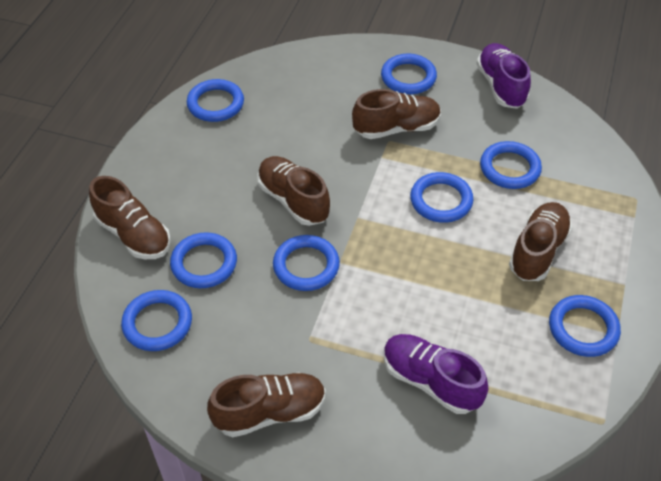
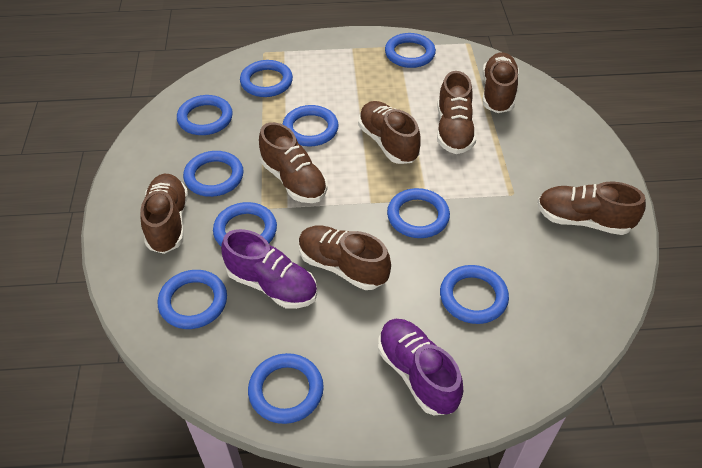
blue ring: [121,290,192,351] [170,232,237,288] [187,79,244,122] [273,235,340,291] [381,54,437,94] [410,172,473,223] [480,141,542,189] [549,295,621,357] = 8 -> [158,270,227,329] [177,95,233,135] [183,151,244,197] [213,202,277,246] [240,60,293,97] [248,353,324,424] [282,105,339,147] [385,33,436,68] [387,188,450,238] [440,265,509,324] = 10
brown shoe: [89,176,171,259] [207,372,326,437] [257,156,330,226] [352,89,441,139] [509,202,572,281] = 5 -> [140,174,188,254] [259,122,327,203] [299,225,391,290] [358,101,421,164] [437,71,476,154] [482,52,519,113] [537,182,646,235] = 7

